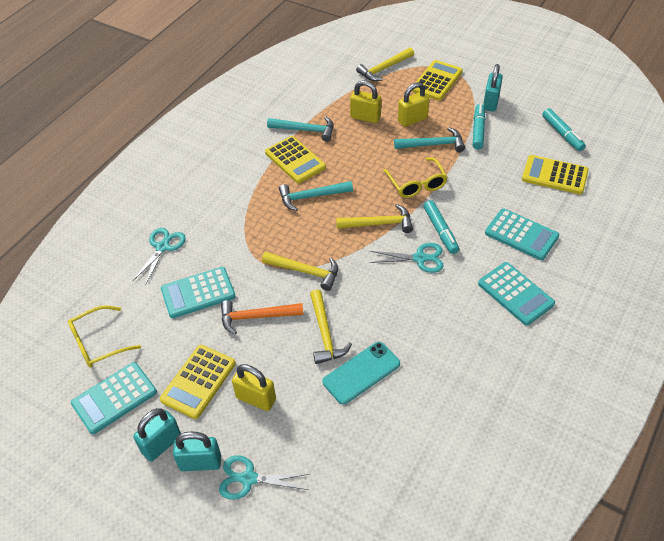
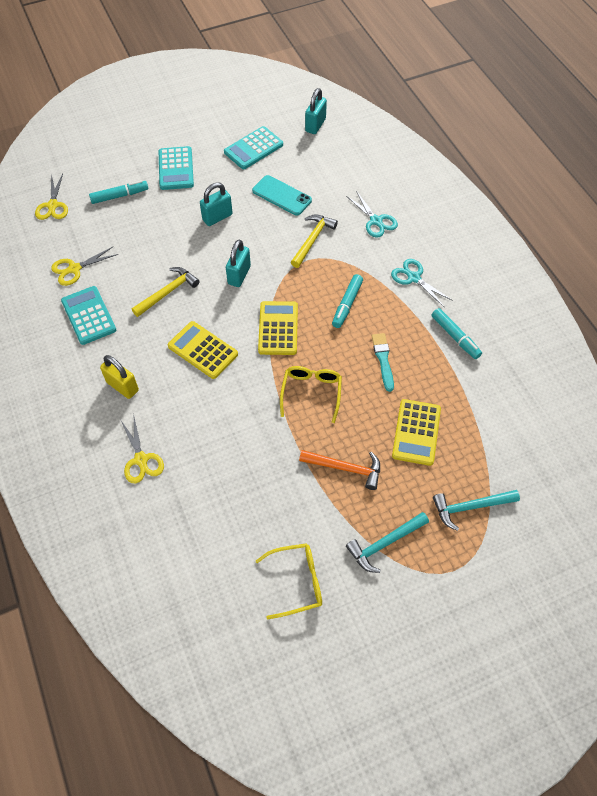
turquoise brush: none = 0 -> [372,333,394,392] = 1
turquoise calculator: [71,362,157,434] [161,267,236,318] [478,262,555,326] [485,209,559,260] = 4 -> [61,286,116,345] [159,146,194,190] [224,126,283,169] = 3
turquoise hammer: [267,116,334,142] [279,181,353,211] [394,127,465,152] = 3 -> [346,512,429,573] [433,490,520,531] = 2
turquoise scissors: [133,228,186,284] [219,455,309,500] [370,243,444,273] = 3 -> [346,191,398,238] [391,259,453,308] = 2
yellow calculator: [160,345,236,419] [265,136,326,184] [412,60,463,101] [522,155,589,194] = 4 -> [168,321,238,379] [258,301,298,355] [392,399,441,466] = 3
yellow hammer: [262,252,338,291] [310,290,352,364] [336,204,413,233] [356,47,414,81] = 4 -> [132,267,200,317] [291,215,338,268] = 2
yellow padlock: [232,364,276,411] [350,81,381,123] [398,82,429,127] = 3 -> [100,355,139,399] = 1
yellow scissors: none = 0 -> [35,174,68,220] [51,246,118,286] [120,417,164,483] = 3

